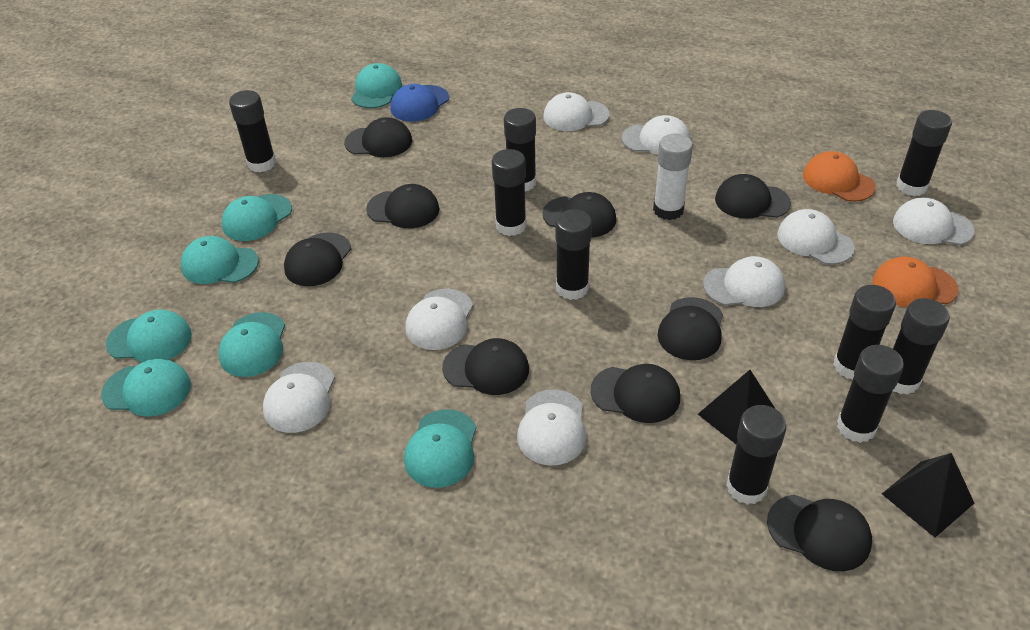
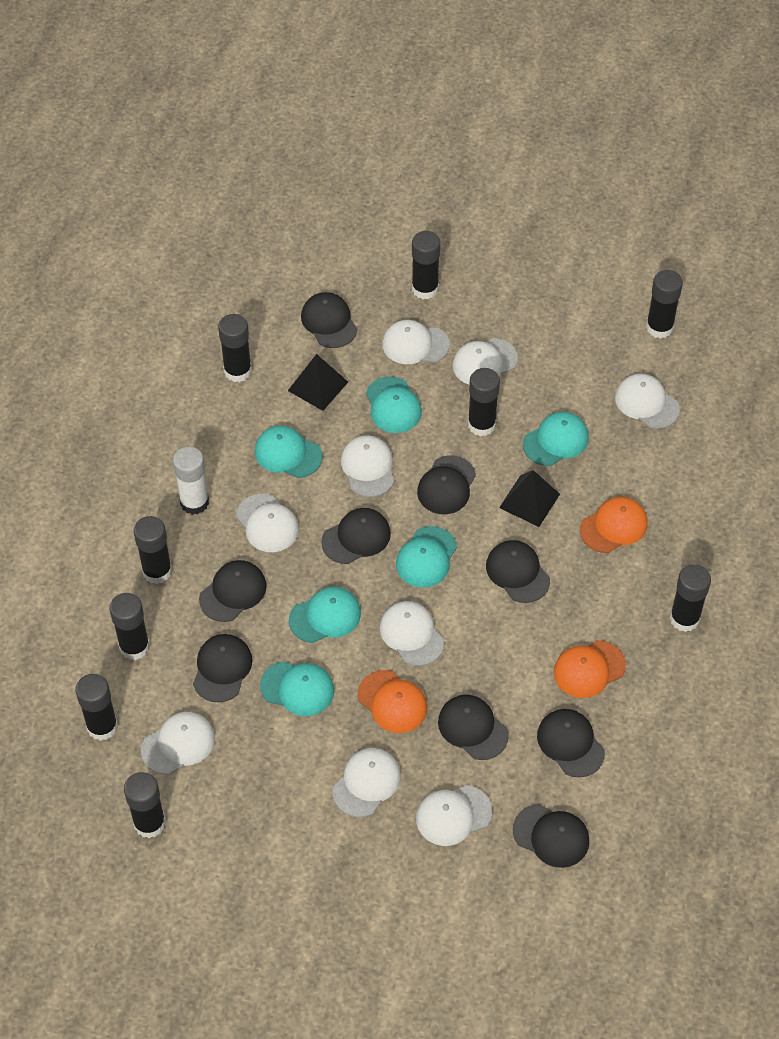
blue cap: [390,84,449,122] = 1 -> none = 0
orange cap: [803,151,876,202] [873,256,959,307] = 2 -> [358,670,428,733] [554,640,626,698] [580,497,648,553] = 3
turquoise cap: [101,359,191,417] [106,310,192,362] [181,236,259,284] [218,312,285,377] [222,194,292,241] [351,63,402,108] [404,409,476,488] = 7 -> [255,426,322,478] [260,661,334,716] [289,587,361,643] [366,376,422,433] [396,526,457,587] [523,412,589,466] = 6
white cap: [263,362,335,433] [406,289,473,350] [517,389,586,466] [543,92,610,131] [621,115,690,155] [703,256,785,307] [777,209,855,265] [893,197,975,245] = 8 -> [141,712,215,775] [236,493,299,552] [332,748,401,817] [341,435,394,497] [380,601,444,666] [382,320,450,364] [416,785,492,846] [452,338,518,384] [615,374,680,429] = 9

